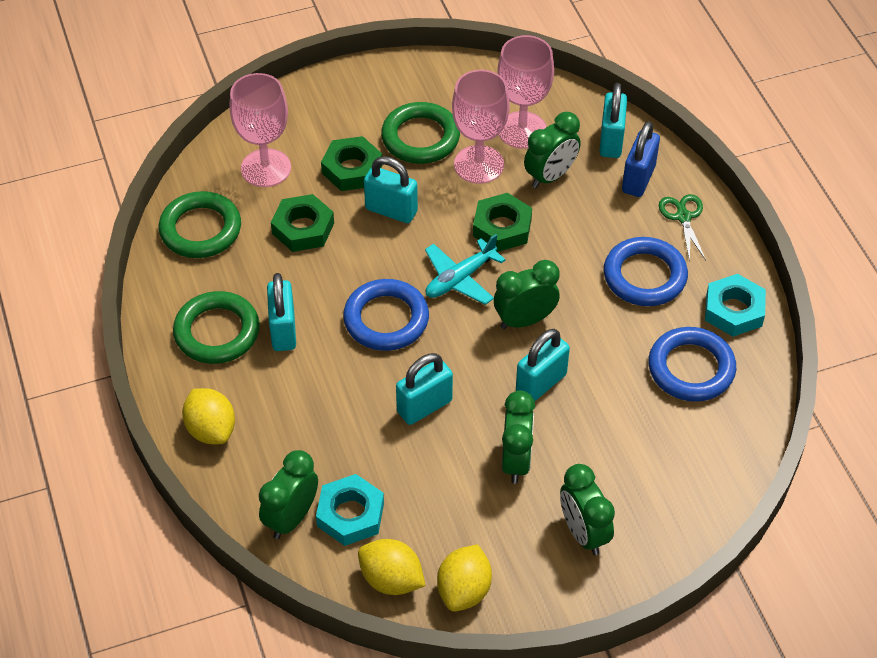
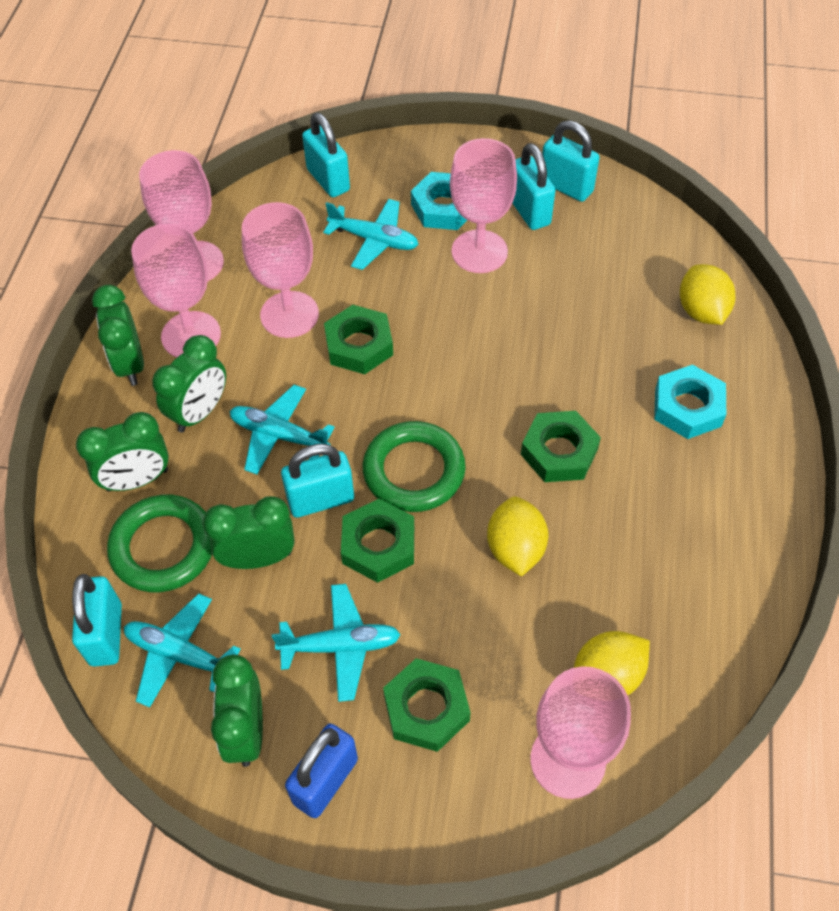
blue ring: [343,279,429,351] [604,237,688,306] [648,327,736,402] = 3 -> none = 0
green nut: [271,194,334,252] [321,136,382,191] [473,193,532,252] = 3 -> [324,305,393,374] [341,499,414,583] [383,658,471,752] [521,411,601,482] = 4
green ring: [159,191,241,258] [173,291,260,364] [381,102,460,164] = 3 -> [107,495,212,592] [363,421,466,512] = 2
green scissors: [659,194,706,262] = 1 -> none = 0
pink goblet: [229,73,291,187] [452,70,510,184] [497,35,554,149] = 3 -> [131,223,221,357] [139,150,224,282] [242,202,319,338] [450,138,517,273] [531,666,631,799] = 5
turquoise plane: [425,234,506,305] = 1 -> [124,593,241,708] [230,385,335,474] [272,584,401,702] [323,199,419,270] = 4

